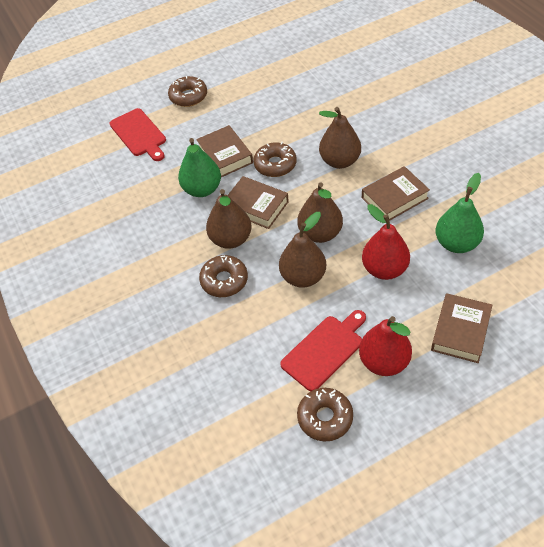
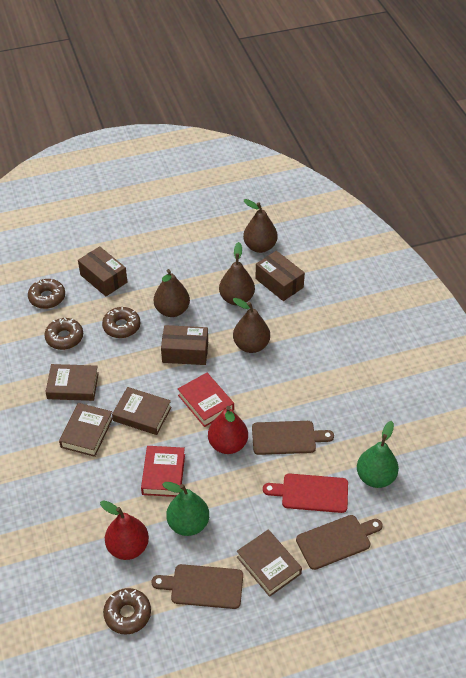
brown box: none = 0 -> [78,246,127,296] [161,325,208,365] [255,251,305,301] = 3
brown cutting board: none = 0 -> [151,564,243,609] [252,421,334,455] [296,515,383,570] = 3
red book: none = 0 -> [141,446,185,497] [178,373,234,427] = 2
red cutting board: [109,108,166,161] [280,310,366,391] = 2 -> [263,473,348,513] = 1

